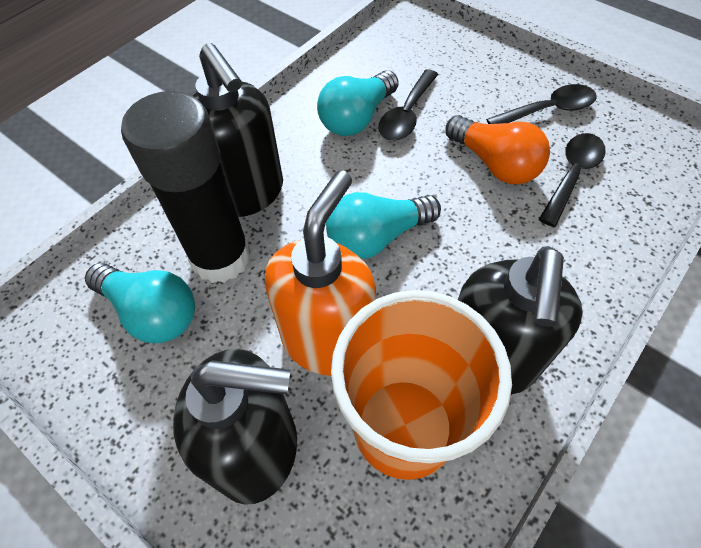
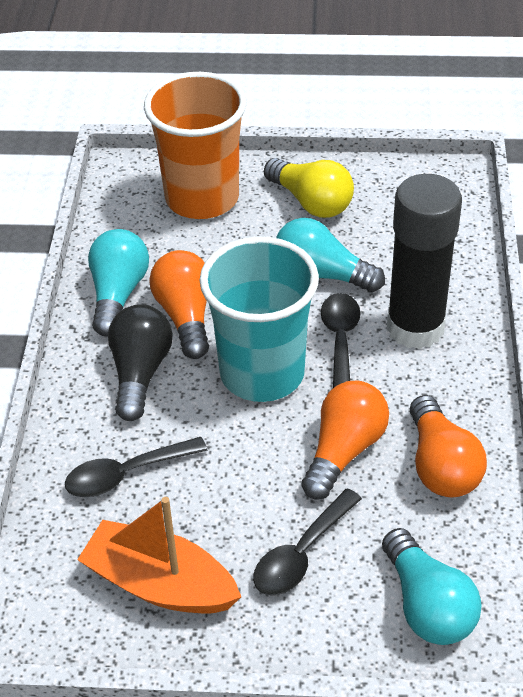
black light bulb: none = 0 -> [108,304,172,421] = 1
black soap dispenser: [173,349,297,505] [192,43,283,217] [458,246,583,395] = 3 -> none = 0
orange boat: none = 0 -> [77,497,241,614] = 1
orange light bulb: [446,115,550,184] = 1 -> [149,250,209,359] [301,381,389,500] [410,395,487,497] = 3
orange soap dispenser: [265,170,376,376] = 1 -> none = 0
turquoise cup: none = 0 -> [199,236,319,402] = 1
yellow light bulb: none = 0 -> [264,158,354,218] = 1

